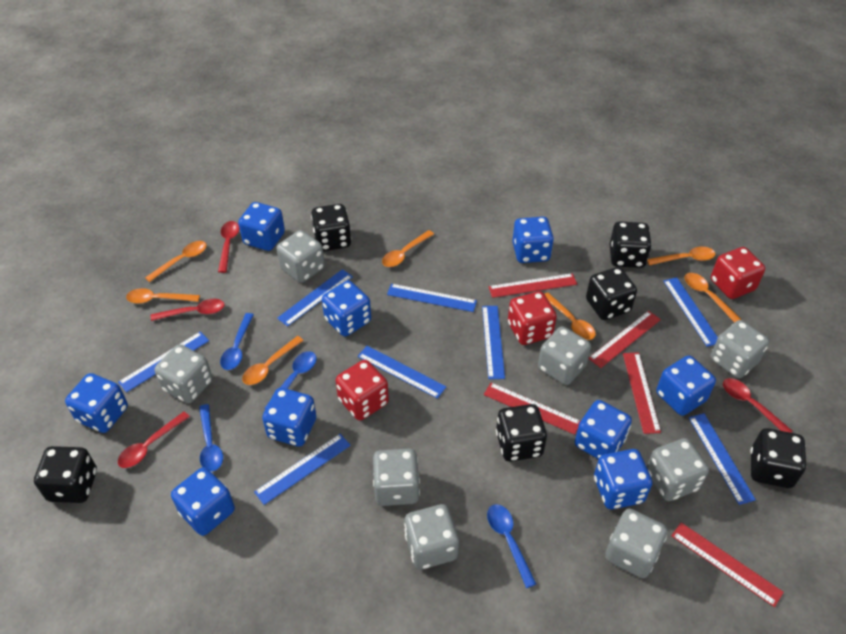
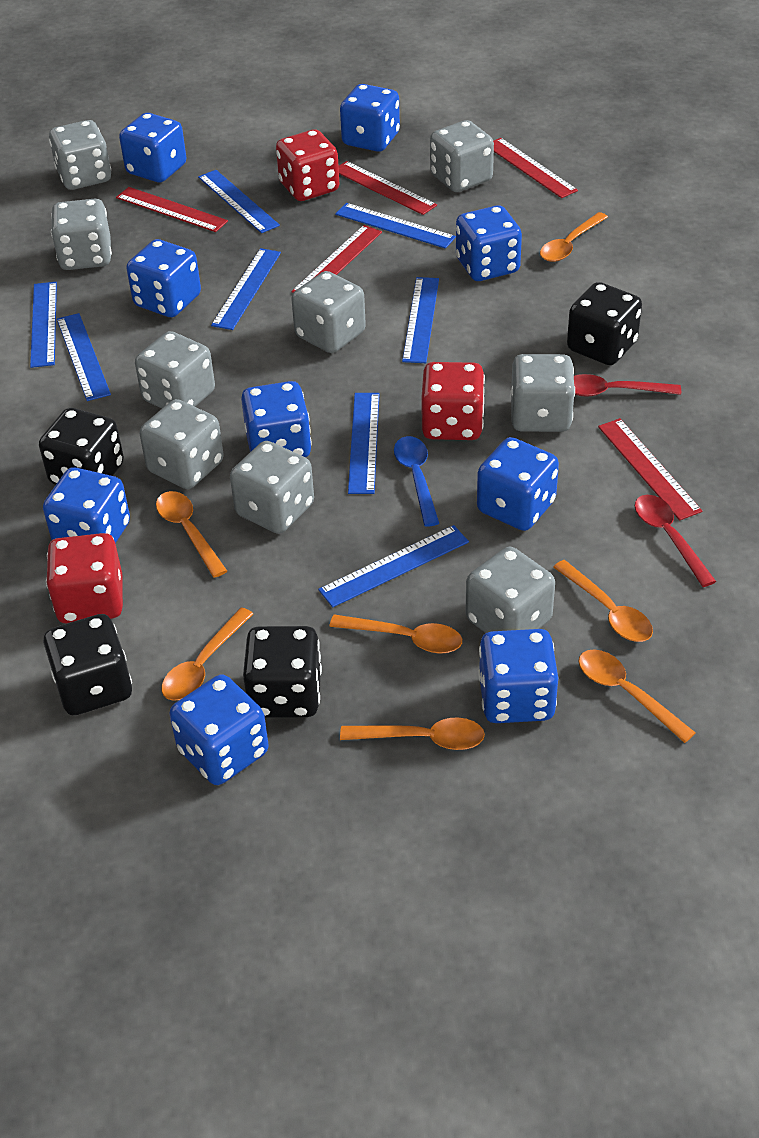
black dice: [34,446,97,503] [311,204,351,251] [496,404,547,461] [586,267,637,320] [610,222,652,268] [750,428,806,488] = 6 -> [39,408,124,485] [43,614,132,715] [243,626,322,718] [567,282,642,365] = 4
blue spoon: [199,404,223,472] [220,313,254,370] [265,351,317,409] [487,504,536,588] = 4 -> [394,436,439,526] = 1
grey dice: [155,344,213,404] [277,230,325,283] [373,448,420,506] [404,504,459,570] [538,326,591,385] [605,509,667,578] [647,438,709,501] [711,320,769,378] = 8 -> [49,120,111,190] [51,199,112,270] [135,331,215,409] [139,399,224,489] [230,441,314,534] [291,271,366,353] [430,120,494,192] [466,547,555,633] [510,354,575,432] = 9
red spoon: [118,412,190,468] [151,299,225,321] [218,221,239,273] [723,378,793,433] = 4 -> [574,374,681,397] [635,495,716,587] = 2

